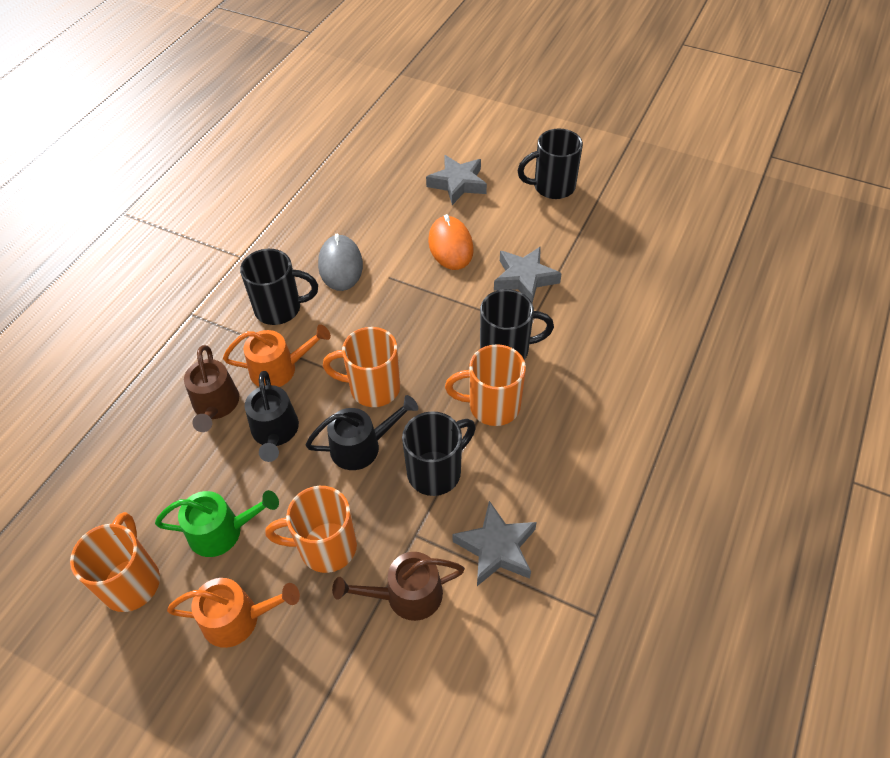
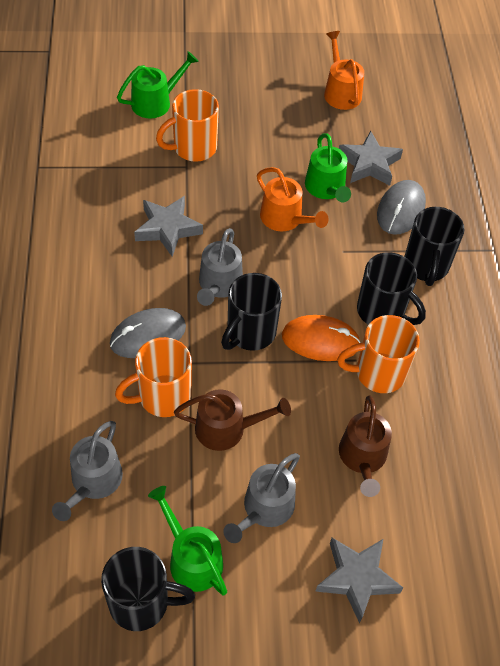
black watering can: [245,371,299,462] [305,395,418,470] = 2 -> none = 0
green watering can: [155,490,279,557] = 1 -> [117,51,199,118] [148,486,227,596] [305,133,351,202] = 3
grey mouse: [318,234,363,291] = 1 -> [110,308,186,358] [377,180,426,235] = 2
grey watering can: none = 0 -> [52,421,123,521] [197,228,243,306] [223,453,300,543] = 3
orange mug: [70,512,160,612] [265,486,357,573] [323,327,400,407] [445,344,526,426] = 4 -> [115,337,192,417] [156,89,219,162] [337,315,420,393] = 3

